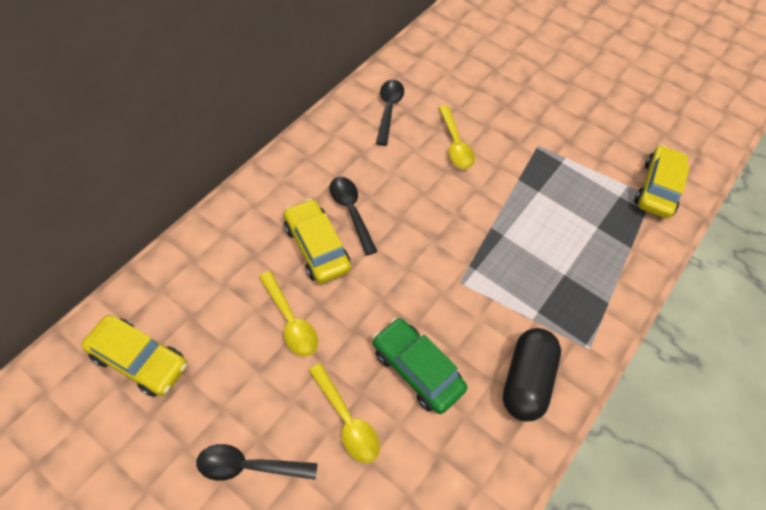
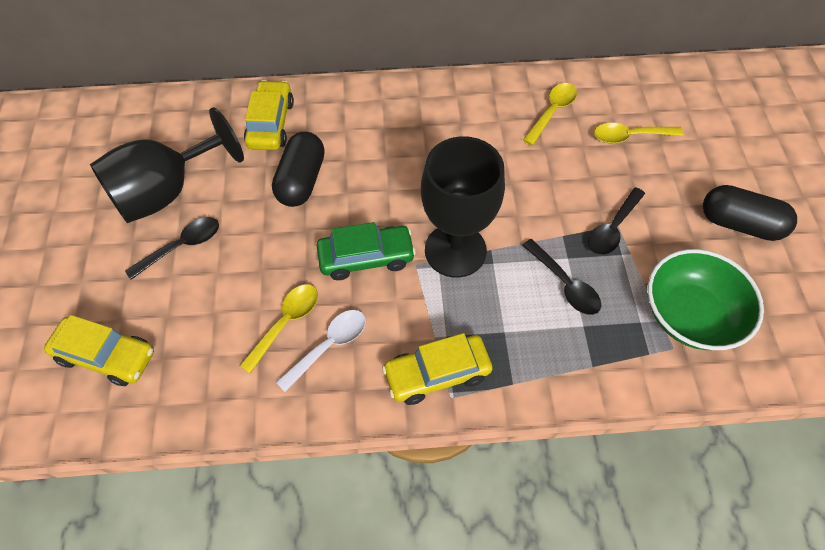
black capsule: [503,328,561,421] = 1 -> [272,132,325,207] [703,185,797,241] = 2
black goblet: none = 0 -> [90,107,244,223] [421,136,505,278] = 2
green bowl: none = 0 -> [648,249,764,350] = 1
white spoon: none = 0 -> [276,310,366,392] = 1

